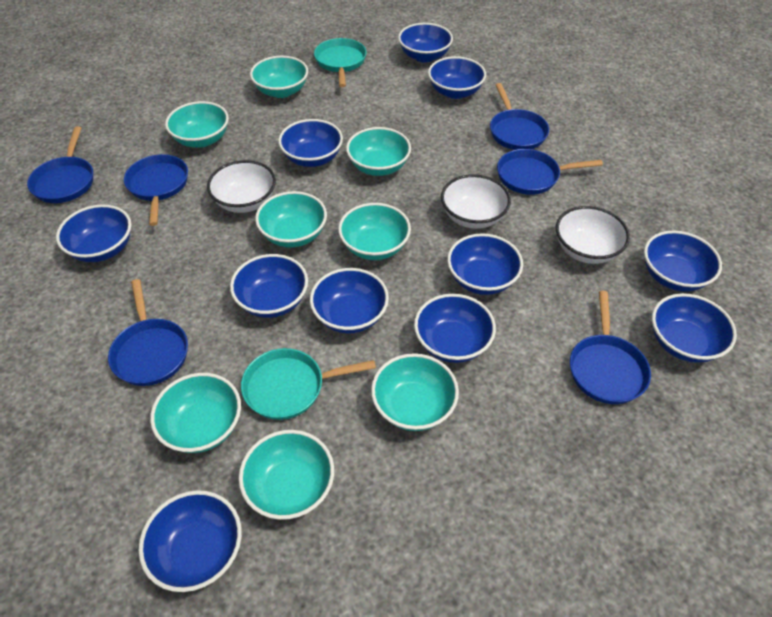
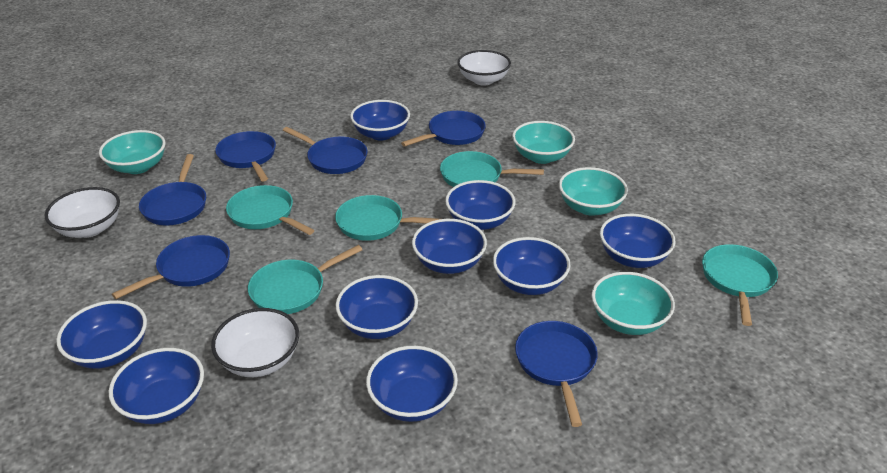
blue bowl: [56,204,131,262] [139,490,242,592] [230,254,308,318] [278,119,343,167] [310,268,389,333] [398,23,453,63] [414,294,496,363] [428,56,486,99] [447,233,523,295] [644,231,722,292] [652,293,737,363] = 11 -> [56,300,147,369] [109,348,204,424] [336,275,418,339] [350,100,410,141] [366,346,458,422] [412,219,487,274] [445,180,515,230] [493,237,571,295] [600,214,675,268] = 9
turquoise bowl: [150,373,241,453] [165,101,229,147] [239,430,334,520] [250,56,308,98] [255,191,327,248] [338,203,411,260] [346,127,411,176] [371,353,459,431] = 8 -> [99,130,166,174] [512,121,575,164] [559,167,628,216] [591,272,675,335] = 4
turquoise pan: [241,348,376,420] [314,38,367,87] = 2 -> [226,185,314,235] [248,245,362,314] [335,195,439,241] [440,151,544,187] [702,244,778,326] = 5

